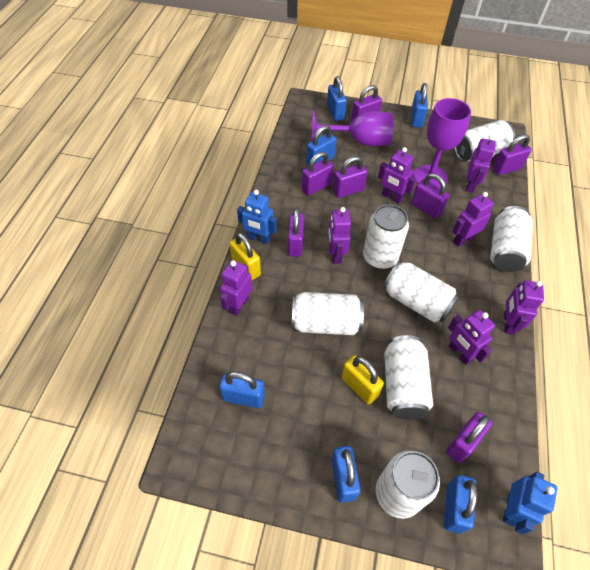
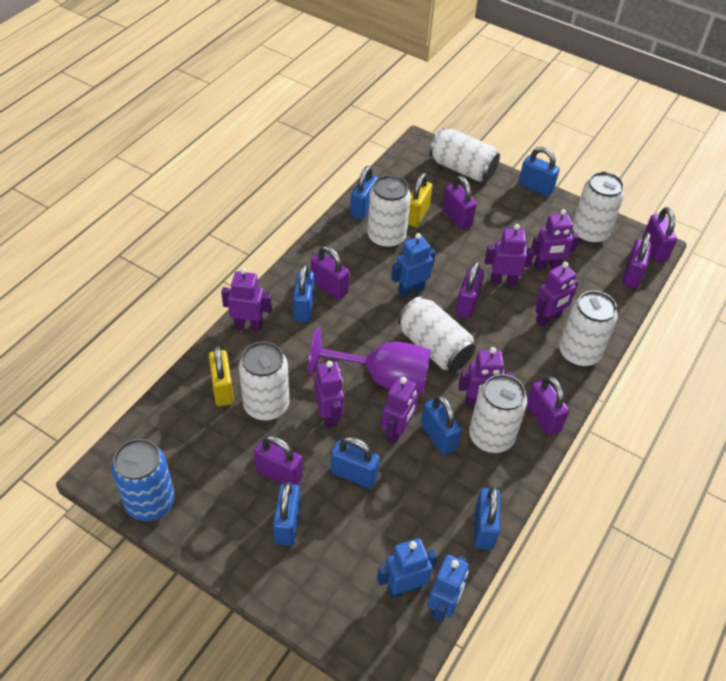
blue can: none = 0 -> [112,439,175,521] = 1
blue padlock: [219,372,265,408] [306,125,336,166] [327,76,347,121] [331,446,361,503] [411,83,428,128] [444,475,477,534] = 6 -> [273,482,300,546] [293,264,314,322] [331,437,380,488] [350,166,378,220] [421,395,462,455] [474,487,500,550] [518,147,560,197] = 7
blue robot: [237,190,277,244] [503,472,558,534] = 2 -> [377,538,438,598] [391,233,436,298] [427,555,469,622] = 3
purple goblet: [312,110,394,146] [414,98,471,188] = 2 -> [308,328,431,394] = 1

